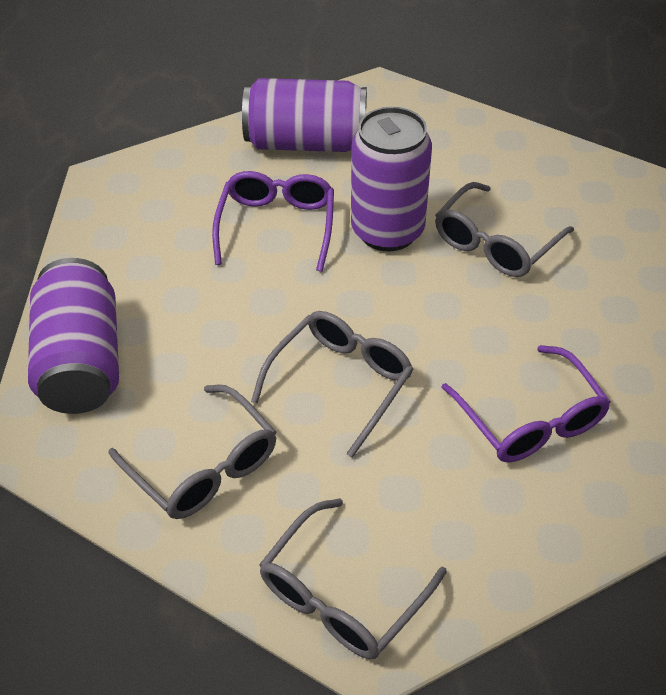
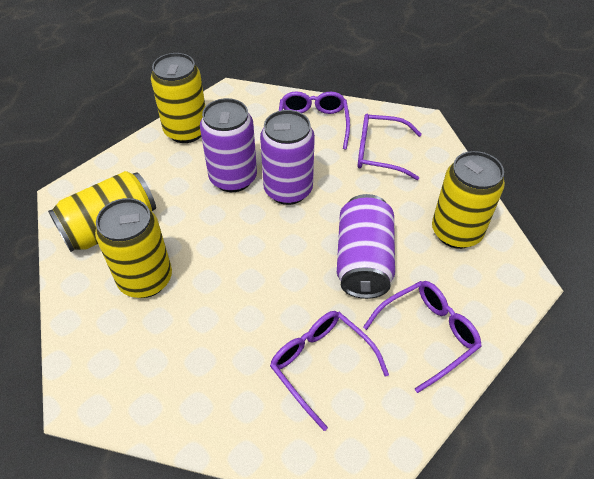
grey glasses: [109,385,276,519] [251,311,413,458] [259,498,447,659] [435,182,574,277] = 4 -> none = 0
purple glasses: [212,171,334,272] [441,345,611,462] = 2 -> [270,311,389,431] [279,91,350,150] [358,114,422,180] [363,281,482,393] = 4
yellow can: none = 0 -> [48,171,156,252] [95,198,172,298] [151,53,205,143] [432,151,505,249] = 4

